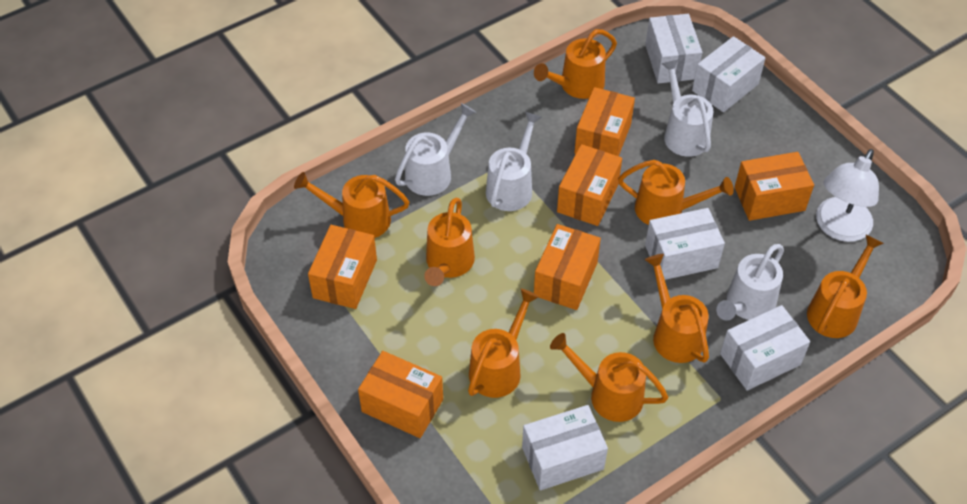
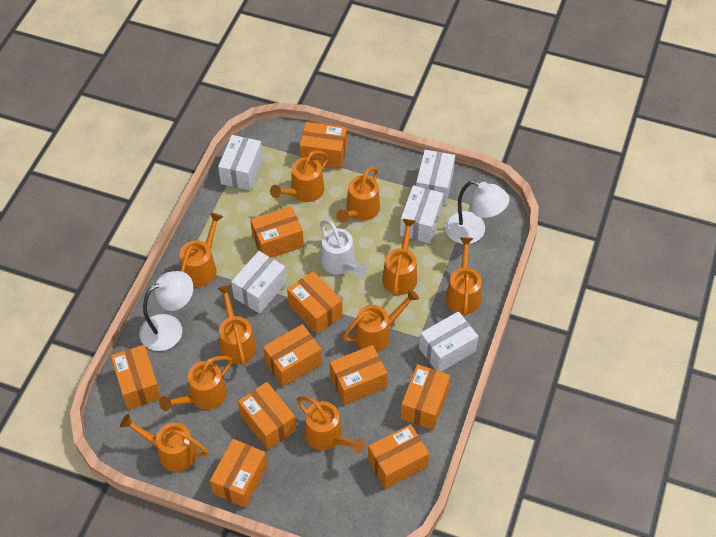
orange box: [308,225,377,309] [358,351,443,438] [534,224,601,310] [557,144,622,226] [574,87,635,156] [735,152,814,221] = 6 -> [111,345,161,409] [210,439,267,508] [238,382,296,450] [250,206,304,258] [263,324,322,387] [287,271,343,335] [300,122,347,169] [330,345,387,405] [368,424,429,489] [400,364,450,430] = 10
orange watering can: [294,172,409,238] [424,198,475,286] [468,289,539,398] [534,29,617,99] [550,333,668,422] [618,160,734,225] [645,254,709,363] [807,235,884,338] = 8 -> [120,414,208,472] [159,356,232,411] [179,213,223,287] [217,285,256,366] [270,151,329,202] [297,396,365,454] [336,167,380,223] [342,289,419,352] [382,219,417,296] [446,237,482,316] = 10
white lamp: [816,149,879,242] = 1 -> [139,271,193,351] [445,180,510,244] = 2
white watering can: [395,103,477,196] [486,112,542,211] [662,59,714,157] [716,244,784,321] = 4 -> [320,220,367,277] = 1

